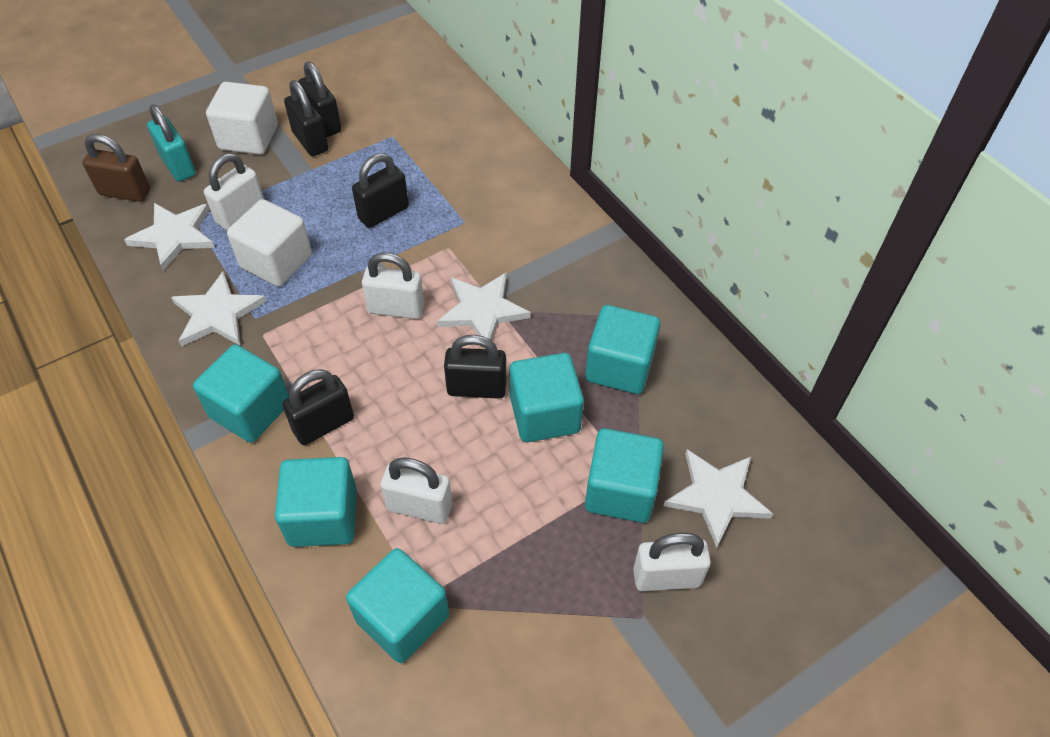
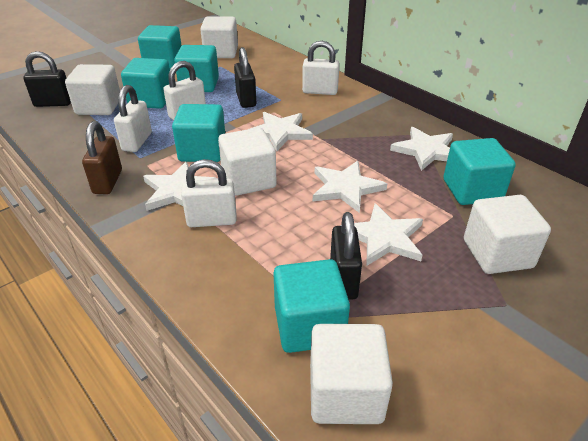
black padlock: [282,369,354,445] [284,80,328,157] [298,62,342,137] [352,153,409,228] [444,335,506,399] = 5 -> [23,51,71,107] [234,47,256,108] [330,212,362,300] = 3
turquoise padlock: [147,105,196,181] = 1 -> none = 0
white cube: [206,82,278,155] [227,199,312,287] = 2 -> [65,64,120,115] [200,16,238,58] [218,128,277,196] [310,324,393,424] [464,195,551,274] = 5
white star: [124,203,215,271] [171,272,266,347] [437,272,531,340] [664,449,773,548] = 4 -> [143,162,218,211] [250,112,313,151] [313,161,387,213] [340,203,423,266] [390,127,453,171] = 5

